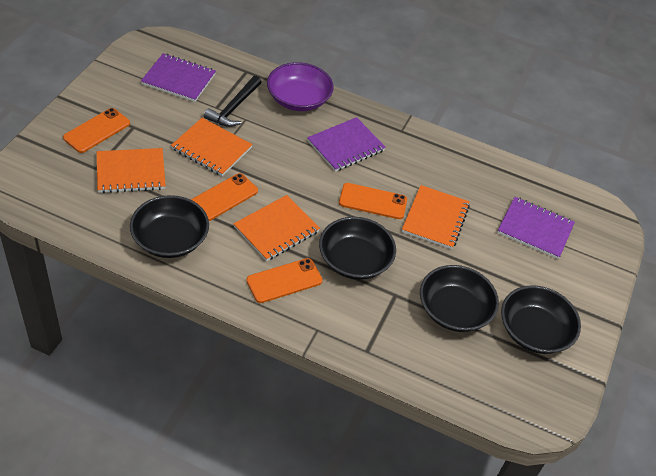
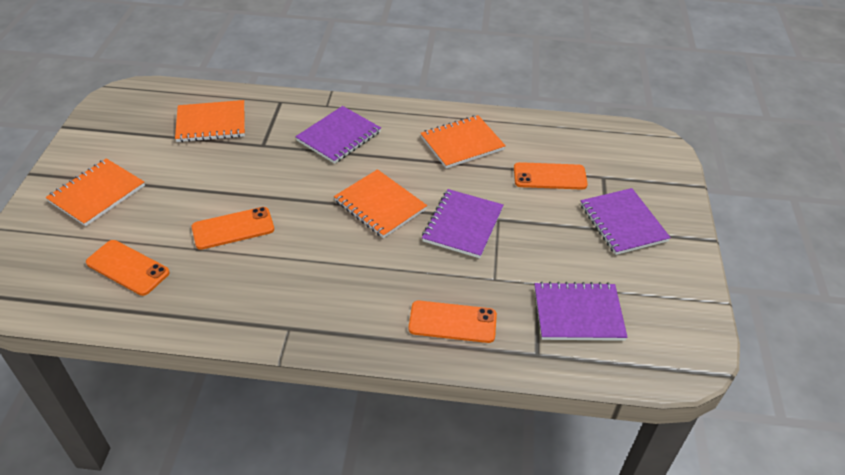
black bowl: [130,195,209,258] [319,217,396,280] [420,265,499,332] [501,285,581,354] = 4 -> none = 0
black hammer: [204,76,262,127] = 1 -> none = 0
purple bowl: [267,62,334,111] = 1 -> none = 0
purple notebook: [141,53,216,102] [307,117,386,172] [497,197,575,259] = 3 -> [295,106,381,164] [422,189,503,258] [534,282,628,341] [581,188,671,255] = 4

